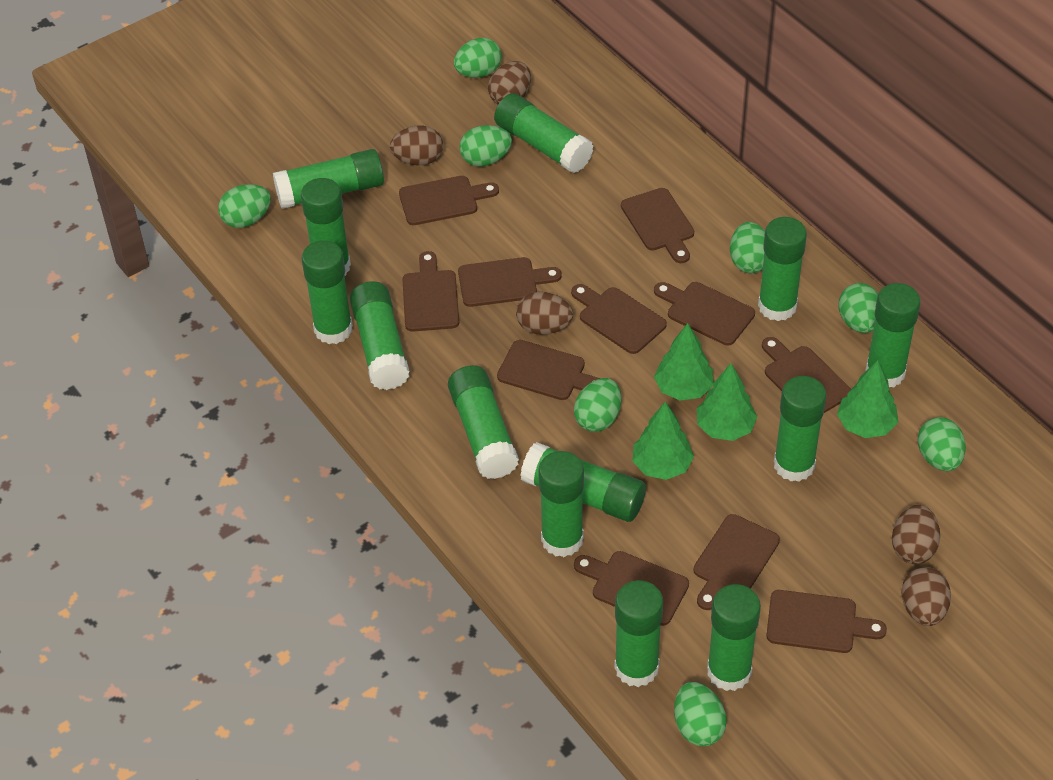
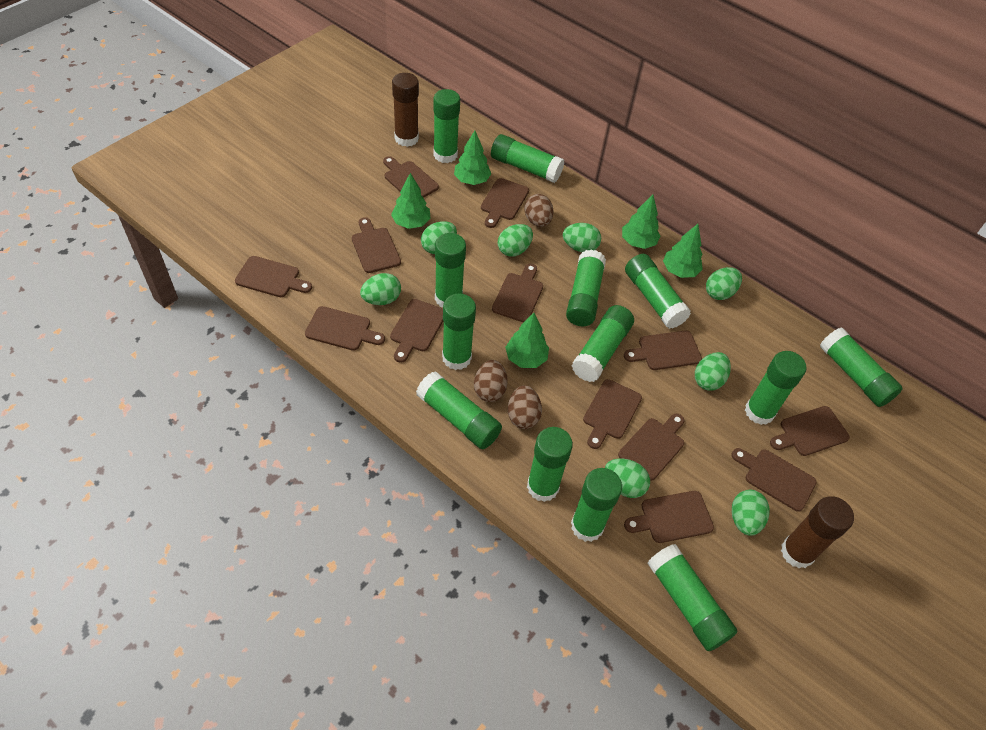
brown cutting board: [399,176,499,225] [402,251,459,332] [458,257,562,307] [497,340,600,400] [571,284,667,354] [574,551,689,626] [621,188,694,263] [654,282,755,345] [694,514,780,610] [762,337,851,413] [766,590,887,653] = 11 -> [235,256,312,297] [305,306,385,351] [352,217,401,273] [383,156,439,198] [390,299,443,363] [481,178,529,228] [492,263,543,322] [583,379,642,449] [618,414,684,481] [624,331,702,370] [624,491,714,543] [731,448,817,512] [770,406,850,456] = 13
brown egg: [390,125,443,165] [488,61,531,104] [516,292,573,335] [892,505,940,564] [901,567,951,626] = 5 -> [474,360,508,402] [508,385,542,429] [524,194,554,227] = 3
brown glue stick: none = 0 -> [392,73,419,147] [781,496,854,568] = 2
green tree: [632,402,694,480] [654,323,713,401] [697,363,757,441] [837,360,898,438] = 4 -> [391,173,431,229] [454,131,491,185] [505,313,549,368] [622,194,661,249] [663,224,703,278] = 5

